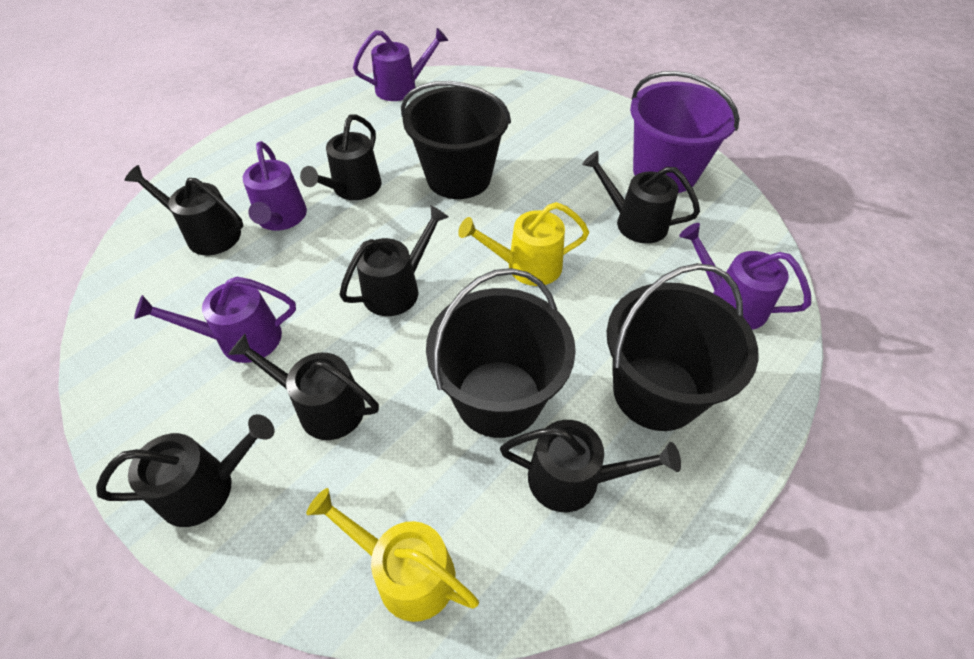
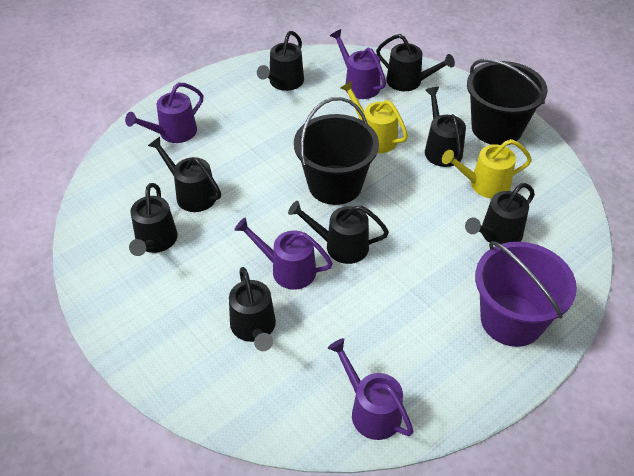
black bucket: [401,81,511,199] [426,268,576,438] [607,263,758,431] = 3 -> [294,97,379,205] [467,59,548,145] = 2
black watering can: [96,414,275,527] [124,165,243,255] [228,334,379,440] [300,114,381,200] [340,205,448,316] [500,420,681,512] [582,151,700,244] = 7 -> [129,183,178,256] [148,137,221,212] [229,267,276,351] [257,31,304,91] [288,201,389,264] [376,34,455,91] [425,87,466,167] [465,183,535,244] = 8

